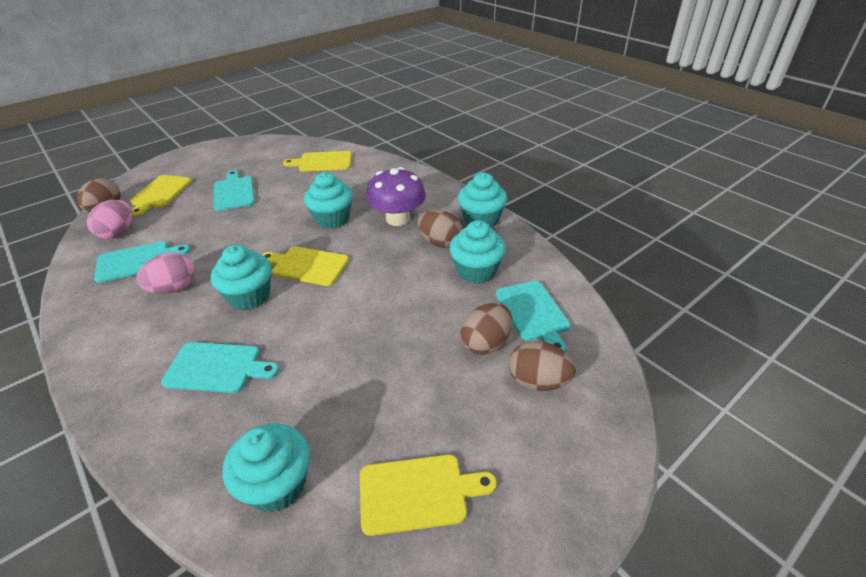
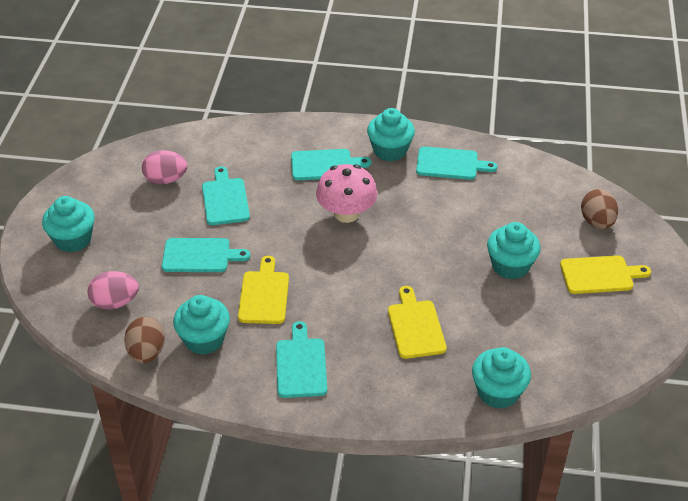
brown egg: [77,178,121,212] [417,210,462,248] [461,303,512,355] [509,341,576,391] = 4 -> [124,317,165,364] [581,189,618,229] = 2
pink mushroom: none = 0 -> [316,164,377,223] = 1
purple mushroom: [366,167,426,226] = 1 -> none = 0
turquoise cutting board: [94,241,190,283] [161,342,279,393] [214,170,255,211] [496,281,570,352] = 4 -> [162,238,250,272] [202,166,250,225] [276,321,327,398] [291,149,371,180] [416,147,497,180] = 5
yellow cutting board: [130,175,192,217] [262,246,349,286] [283,151,352,172] [360,455,497,536] = 4 -> [238,256,289,324] [388,286,447,359] [560,255,651,294] = 3

